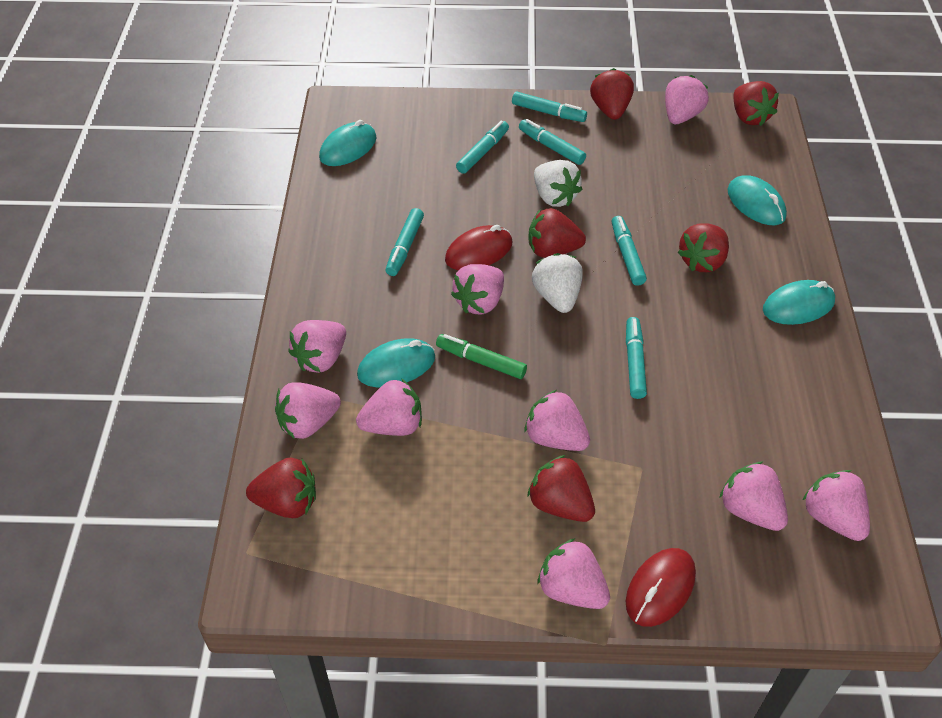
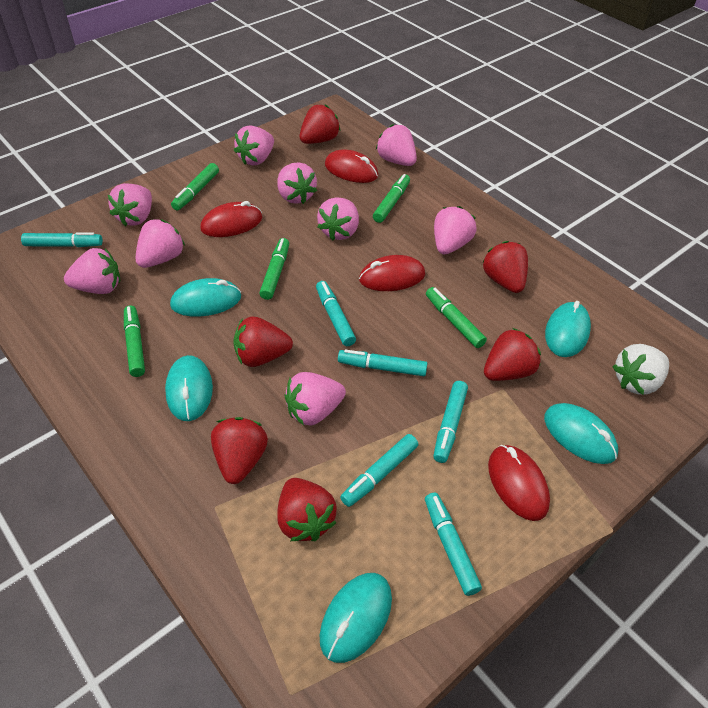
green marker: [436,334,527,379] = 1 -> [124,305,145,377] [171,163,219,211] [259,238,289,300] [373,174,410,223] [426,287,487,348] = 5
red mouse: [445,225,512,270] [626,548,696,627] = 2 -> [200,201,262,237] [325,150,379,183] [359,255,425,291] [488,445,550,521] = 4
turquoise mouse: [319,120,377,166] [357,339,435,388] [727,176,787,225] [763,280,835,325] = 4 -> [165,355,213,421] [170,278,241,317] [320,573,392,663] [544,403,618,464] [545,301,591,357] = 5
white strawberry: [532,253,583,313] [534,160,583,207] = 2 -> [612,344,669,395] = 1

